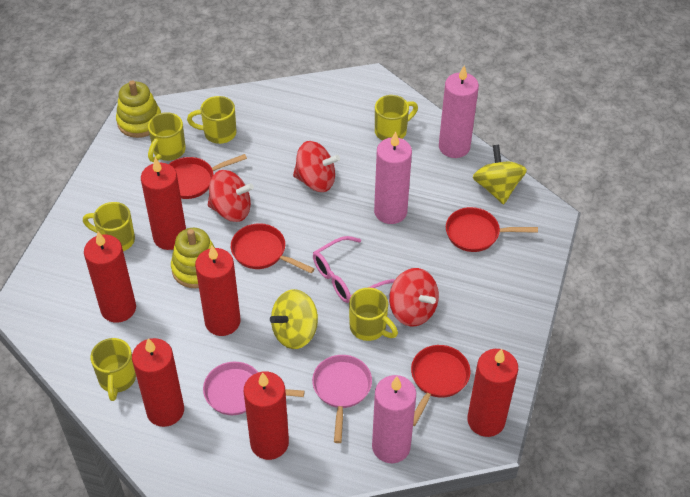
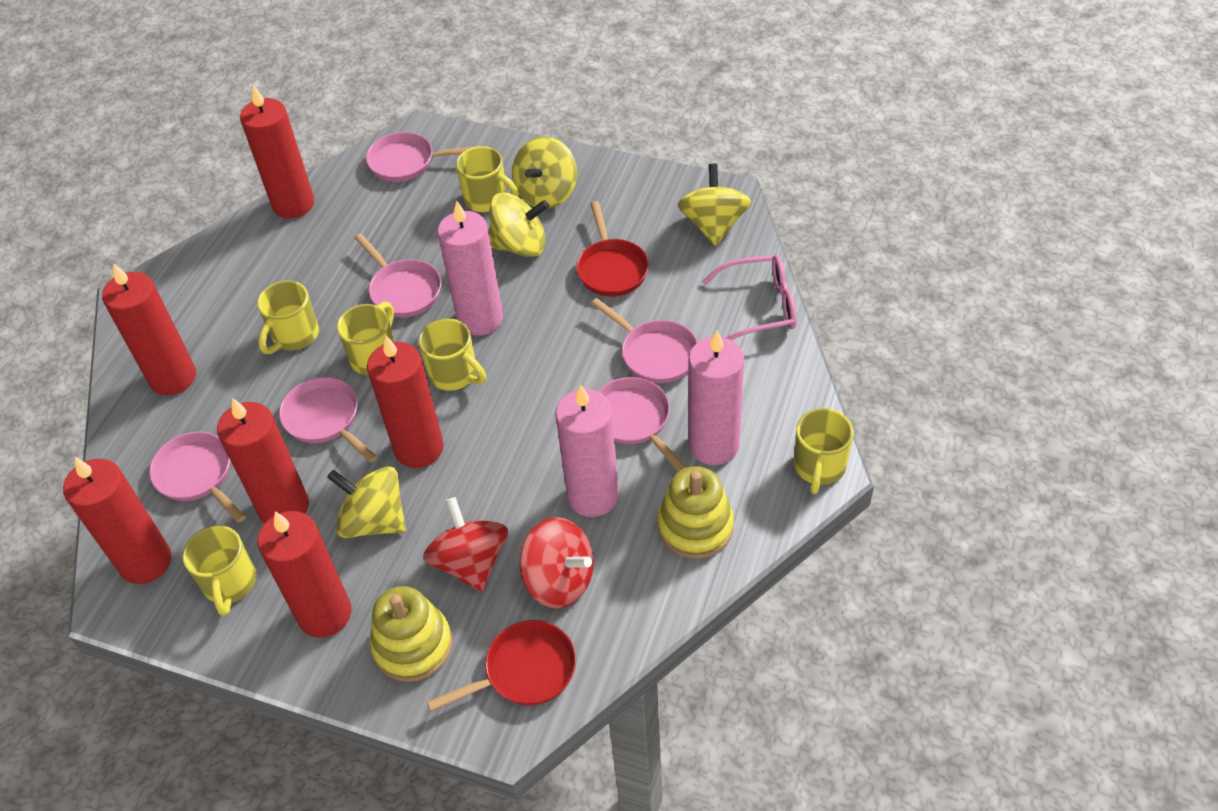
pink pan: [203,362,305,415] [312,355,372,443] = 2 -> [149,432,246,523] [279,377,378,463] [355,234,441,318] [366,132,478,182] [591,298,697,383] [598,377,687,472] = 6
red pan: [169,154,247,199] [231,223,315,273] [411,345,471,426] [446,207,538,252] = 4 -> [427,620,576,712] [576,201,649,296] = 2
red spinning top: [208,170,254,222] [293,141,340,192] [389,268,439,327] = 3 -> [423,497,508,592] [519,517,594,608] = 2
yellow spinning top: [270,289,318,349] [473,145,527,204] = 2 -> [327,466,406,538] [489,193,549,257] [512,136,577,208] [678,164,751,246] = 4

